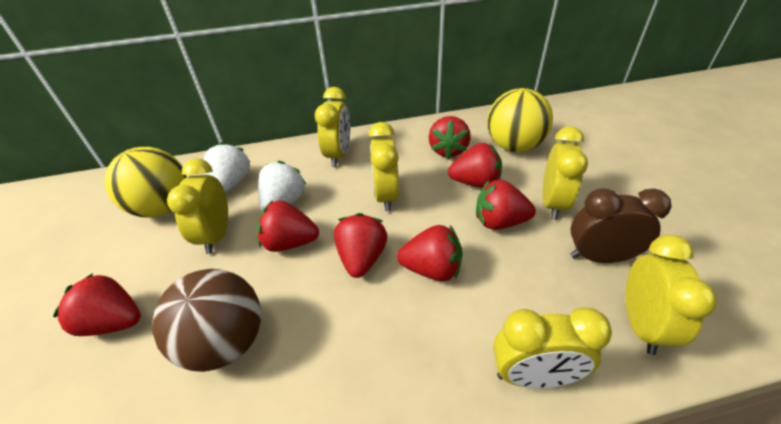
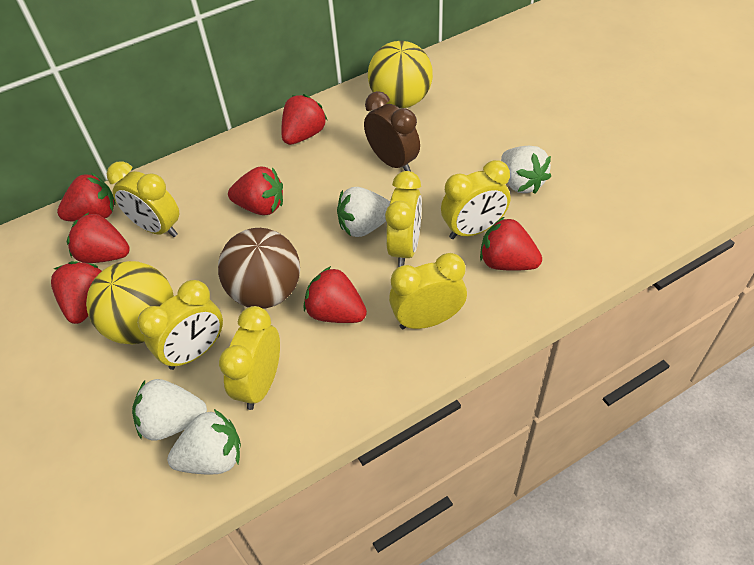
white strawberry: [204,142,250,192] [258,161,306,211] = 2 -> [132,379,207,441] [167,409,241,474] [337,187,390,237] [501,146,551,194] = 4

